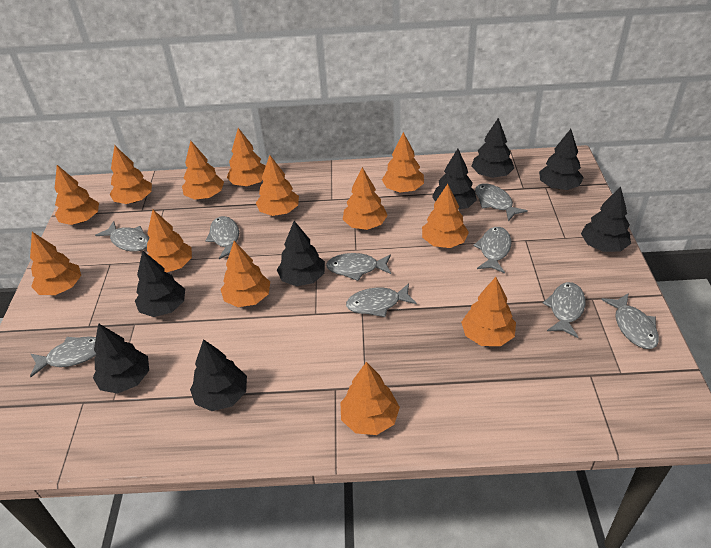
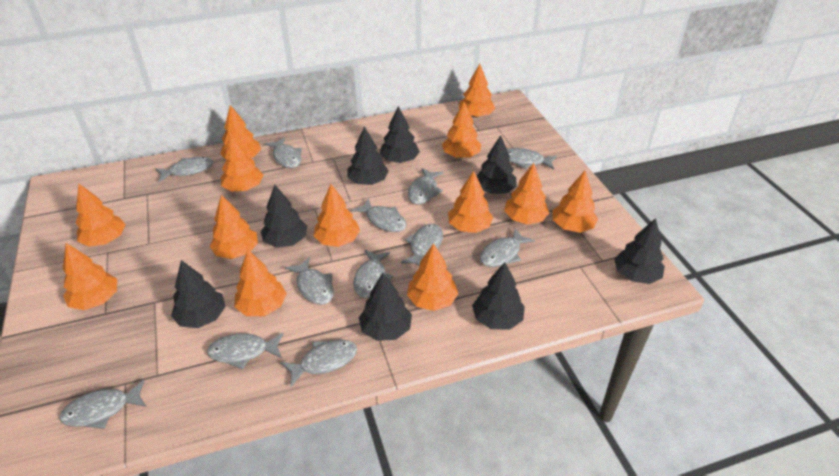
grey fish: [30,336,96,377] [95,221,149,252] [205,216,239,259] [326,253,391,281] [346,283,417,317] [473,227,511,273] [475,183,528,221] [543,282,585,338] [601,293,659,349] = 9 -> [59,380,146,429] [155,157,213,182] [207,333,284,369] [264,137,302,168] [280,339,357,387] [285,257,334,305] [351,198,406,232] [353,250,393,299] [401,224,443,266] [408,168,443,204] [480,228,535,267] [507,148,557,170] = 12

